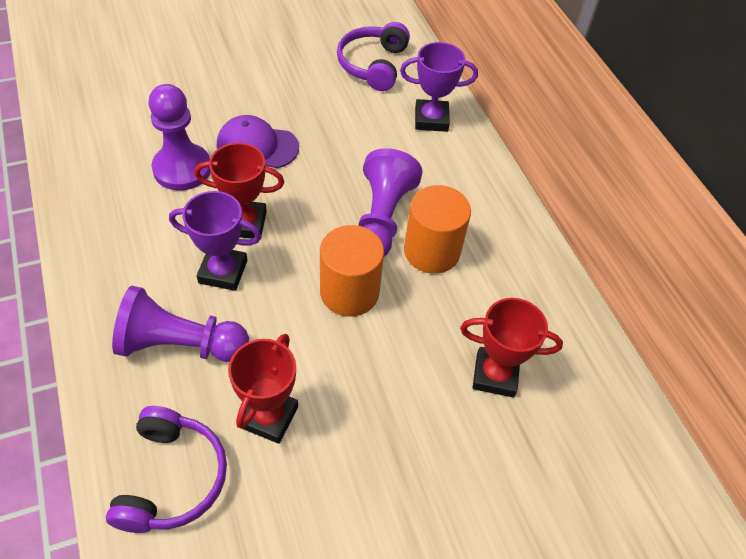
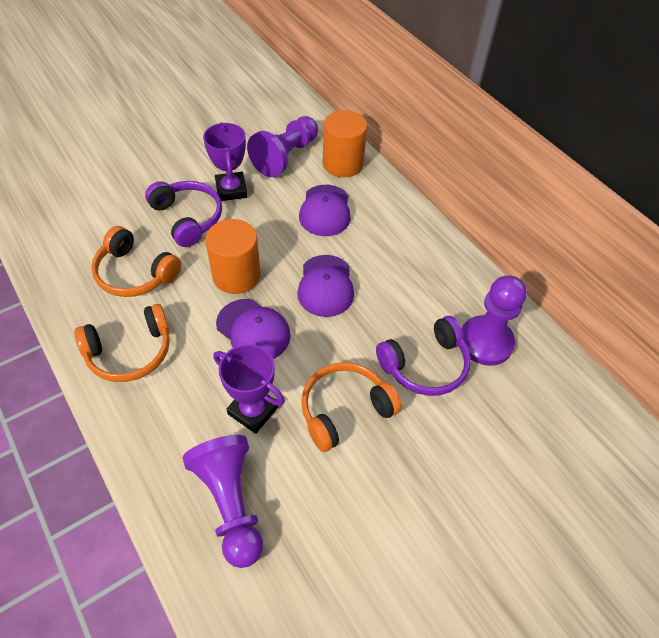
orange headphones: none = 0 -> [74,304,170,382] [91,226,181,297] [301,362,402,452] = 3
purple cap: [217,115,299,168] = 1 -> [216,299,291,359] [297,255,354,317] [299,185,351,236] = 3
red trophy: [194,143,284,239] [228,334,298,444] [460,298,563,397] = 3 -> none = 0

